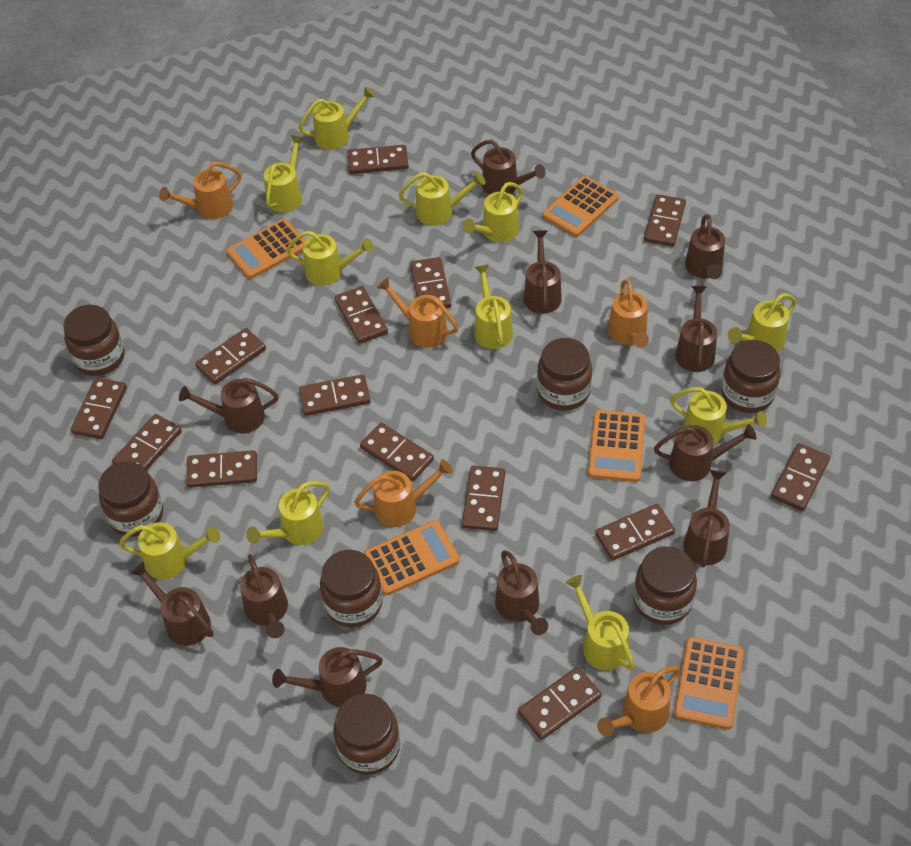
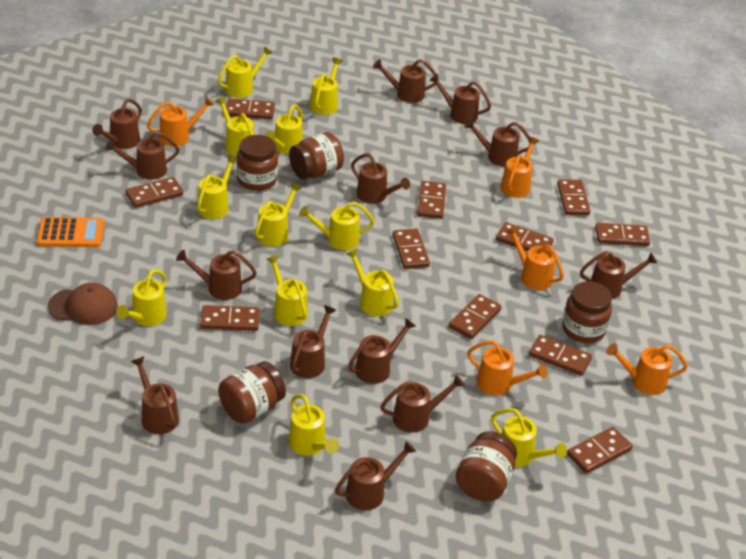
brown cap: none = 0 -> [48,283,118,325] = 1
brown domino: [70,378,127,439] [112,414,181,471] [186,450,257,488] [195,328,266,384] [299,374,371,416] [335,286,388,344] [348,145,409,174] [360,423,434,481] [410,257,451,308] [462,466,505,531] [518,667,602,740] [595,504,675,560] [644,194,686,247] [771,443,830,511] = 14 -> [126,177,183,208] [200,305,260,331] [226,98,275,120] [392,229,430,269] [417,181,446,219] [449,294,502,339] [496,222,553,251] [529,335,592,376] [557,179,590,215] [567,427,633,474] [595,223,650,246] = 11
brown jar: [63,305,124,376] [98,461,163,537] [320,550,382,628] [333,694,400,775] [537,338,592,411] [633,547,697,625] [721,340,781,413] = 7 -> [218,361,286,424] [236,135,278,191] [289,132,344,180] [456,431,517,501] [562,281,612,343] = 5
brown watering can: [130,562,213,646] [179,378,278,433] [240,554,288,638] [272,647,383,707] [471,140,546,195] [495,550,548,635] [524,230,562,314] [654,424,756,481] [675,286,717,372] [683,470,730,567] [685,215,725,279] = 11 -> [92,99,142,149] [105,131,180,180] [131,356,179,434] [176,250,257,300] [290,305,336,378] [335,441,416,510] [348,318,416,384] [351,153,410,204] [373,59,439,103] [380,375,465,433] [429,73,491,124] [464,119,530,167] [580,251,657,299] = 13
orange calculator: [226,219,306,279] [364,520,460,595] [542,176,619,237] [588,410,645,482] [674,637,744,730] = 5 -> [37,217,104,247] = 1
yellow watering can: [119,522,220,580] [246,481,330,545] [264,135,305,213] [286,231,374,286] [299,86,375,150] [398,172,486,226] [462,182,523,242] [474,265,513,349] [566,575,635,671] [670,387,767,445] [728,293,796,352] = 11 -> [116,269,167,326] [197,155,238,219] [215,97,254,156] [217,46,272,98] [255,182,302,246] [265,104,303,154] [266,255,308,326] [288,394,339,456] [299,202,375,250] [310,57,343,115] [346,249,399,317] [491,408,567,467] = 12

